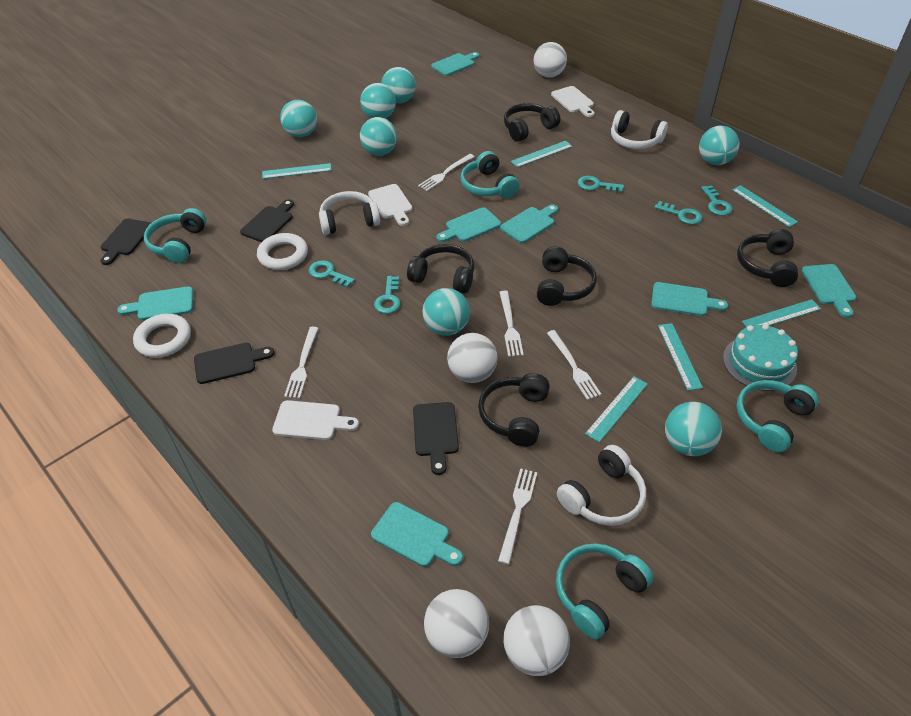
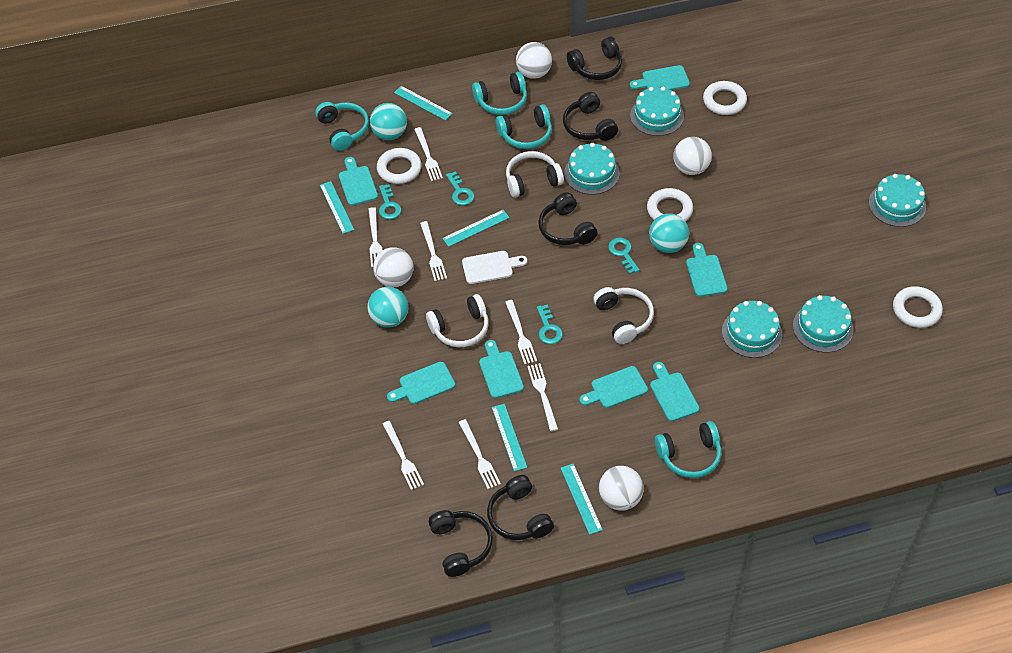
black cutting board: [100,219,151,265] [194,343,275,384] [240,199,294,242] [413,402,459,475] = 4 -> none = 0
turquoise ball: [280,100,317,137] [360,83,396,119] [360,117,397,156] [381,67,416,103] [422,288,470,336] [665,402,722,456] [699,126,739,165] = 7 -> [367,287,408,328] [370,103,407,140] [649,213,689,253] = 3
turquoise cake: [723,324,798,391] = 1 -> [564,143,619,195] [630,86,684,136] [722,301,782,358] [793,295,854,353] [869,174,926,227] = 5
turquoise key: [309,260,355,287] [374,276,401,314] [578,176,624,193] [654,201,702,225] [701,185,732,216] = 5 -> [379,184,401,219] [446,171,474,205] [537,305,563,344] [608,238,640,274] = 4
turquoise ruler: [262,163,332,179] [511,141,573,167] [585,377,648,442] [658,323,703,390] [732,185,798,227] [742,299,821,327] = 6 -> [320,181,354,234] [394,86,453,121] [442,210,509,247] [492,404,527,471] [561,464,603,535] = 5
white cutting board: [272,400,359,440] [368,184,412,226] [551,86,595,117] = 3 -> [462,251,527,284] = 1
white fork: [284,327,318,398] [418,154,475,191] [498,468,537,564] [499,291,524,357] [547,330,602,400] = 5 -> [368,207,382,267] [383,421,424,490] [414,127,443,181] [420,221,447,281] [458,419,501,489] [505,300,537,364] [527,363,558,431] = 7
white ring: [133,314,191,358] [257,233,308,270] = 2 -> [377,148,421,184] [647,188,693,222] [703,81,747,115] [893,286,943,328] = 4

